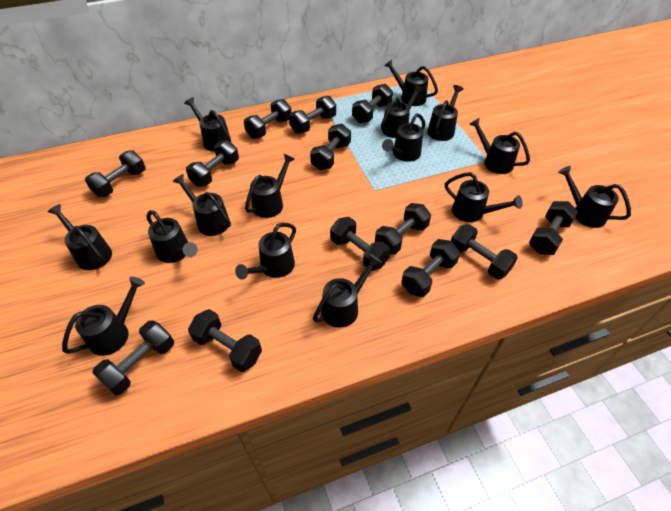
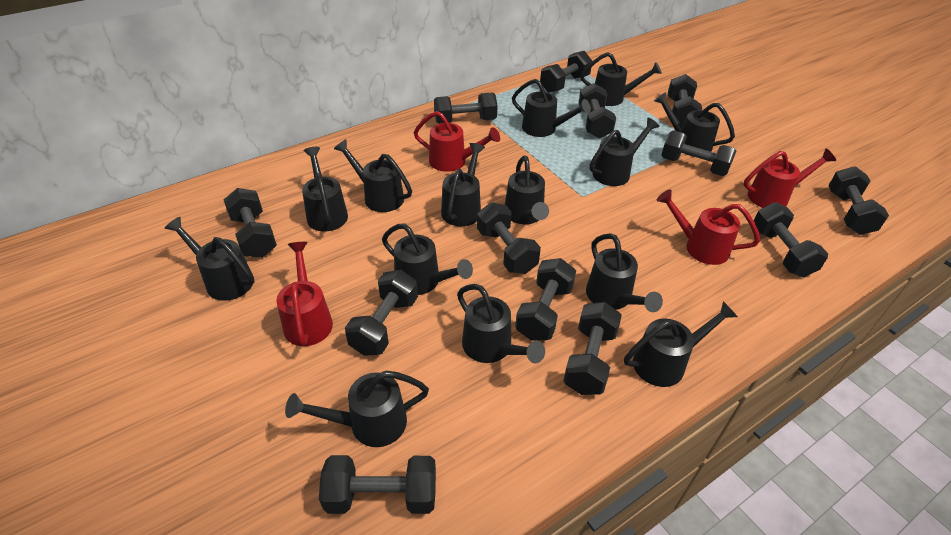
black watering can: [48,204,112,270] [62,276,145,356] [147,210,198,263] [172,174,231,236] [184,97,231,152] [235,222,296,280] [245,154,295,218] [313,254,382,328] [381,84,424,138] [382,113,425,162] [384,59,438,106] [427,85,464,141] [445,172,523,222] [469,118,530,174] [558,166,631,228] = 15 -> [164,217,255,301] [285,371,429,447] [302,147,348,231] [334,139,412,212] [382,223,473,295] [441,143,485,226] [457,284,545,363] [505,155,549,224] [512,79,591,137] [581,52,662,106] [586,233,663,312] [590,118,660,186] [624,301,738,387] [654,92,735,156] = 14
red watering can: none = 0 -> [276,242,333,346] [414,111,500,172] [657,189,760,265] [743,149,836,208] = 4

